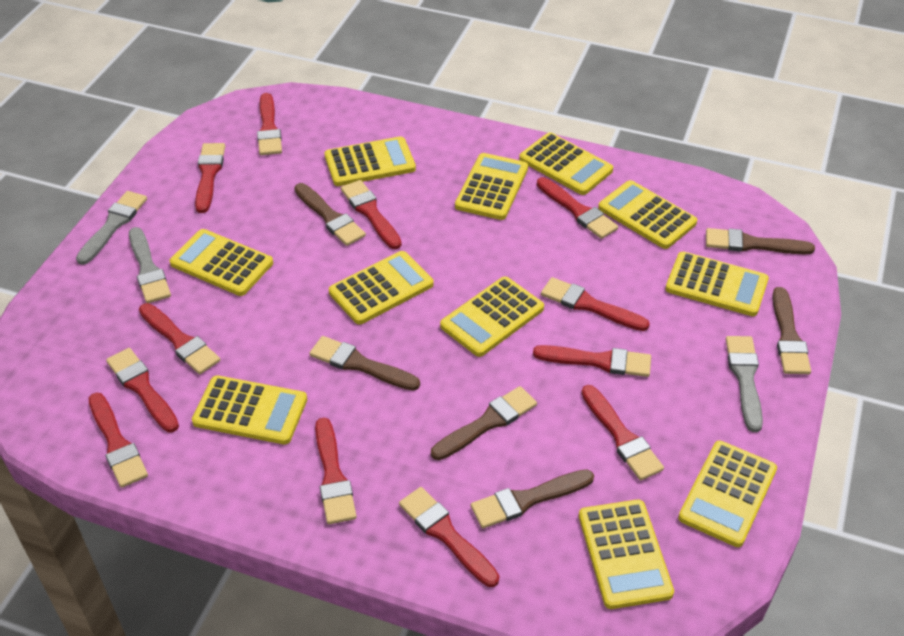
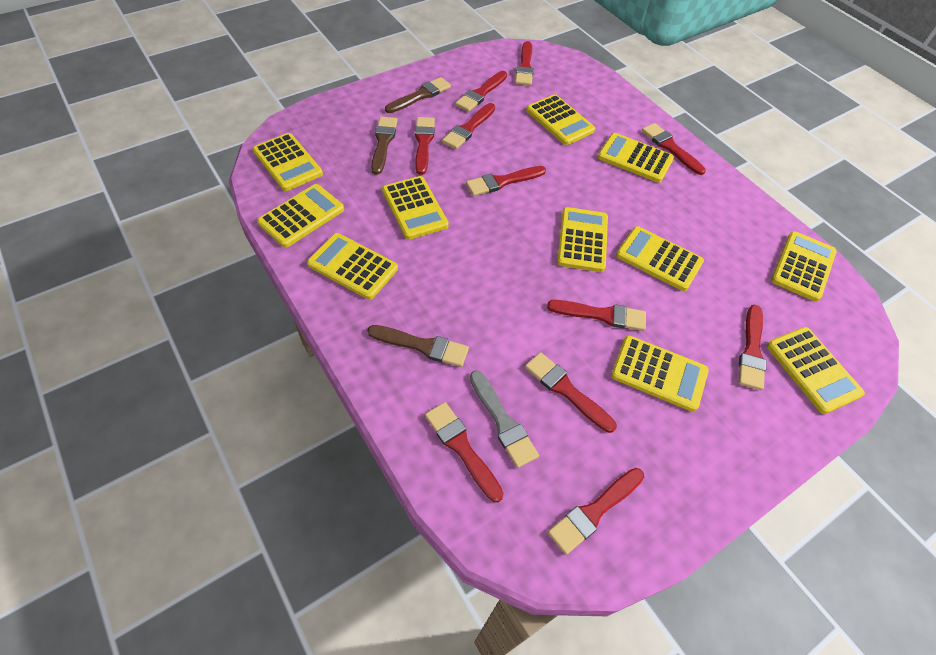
brown brush: [294,183,366,246] [309,336,420,391] [431,386,537,460] [471,469,594,528] [706,228,815,254] [772,287,811,374] = 6 -> [367,325,469,367] [371,117,398,175] [385,77,451,113] = 3
grey brush: [76,191,147,265] [129,227,171,303] [726,336,763,432] = 3 -> [470,370,539,468] = 1
red brush: [89,393,148,488] [106,348,179,432] [139,303,220,374] [195,143,225,213] [257,93,282,155] [315,417,357,524] [341,180,402,249] [399,487,499,587] [533,345,651,377] [537,177,618,239] [541,277,650,331] [581,385,664,480] = 12 -> [415,117,435,175] [425,402,504,502] [442,103,495,149] [455,71,507,112] [466,166,546,196] [515,41,534,86] [525,352,617,433] [547,300,646,331] [548,468,644,555] [642,123,706,175] [738,305,767,390] = 11

